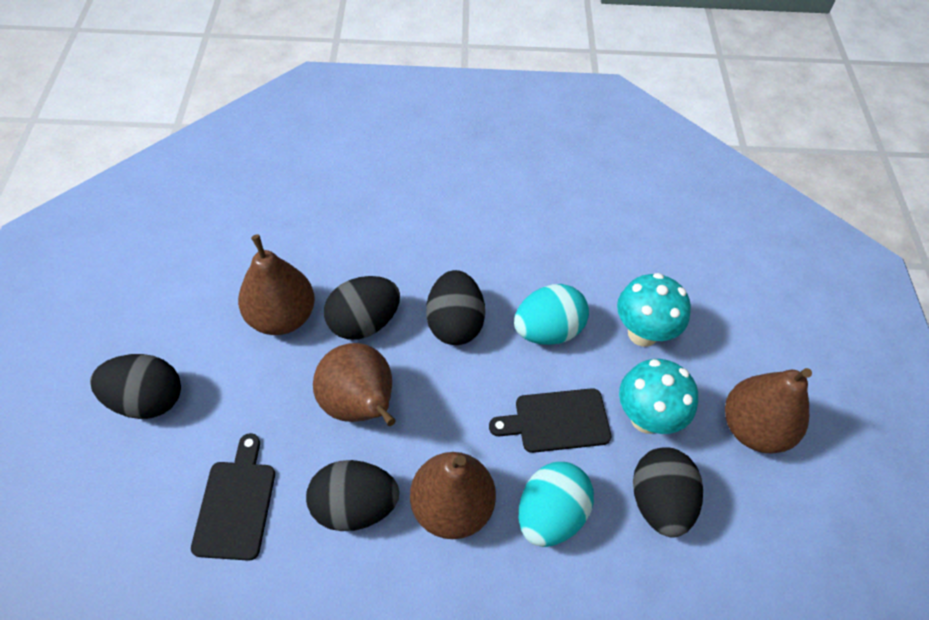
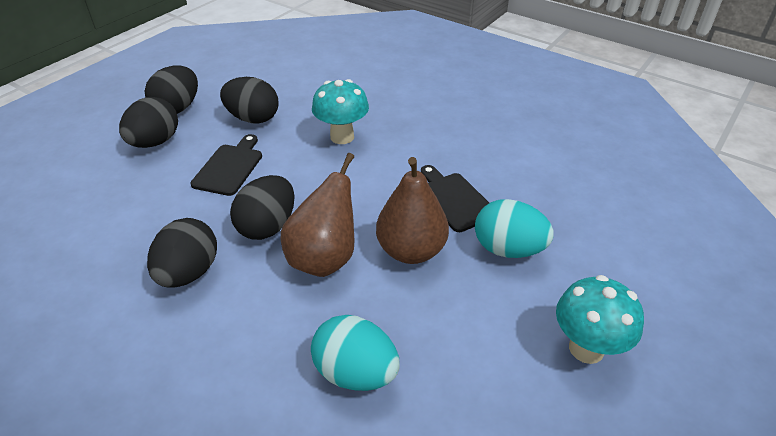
brown pear: [238,234,315,335] [313,343,396,426] [410,452,496,539] [725,368,812,453] = 4 -> [281,153,355,277] [376,157,449,264] = 2

